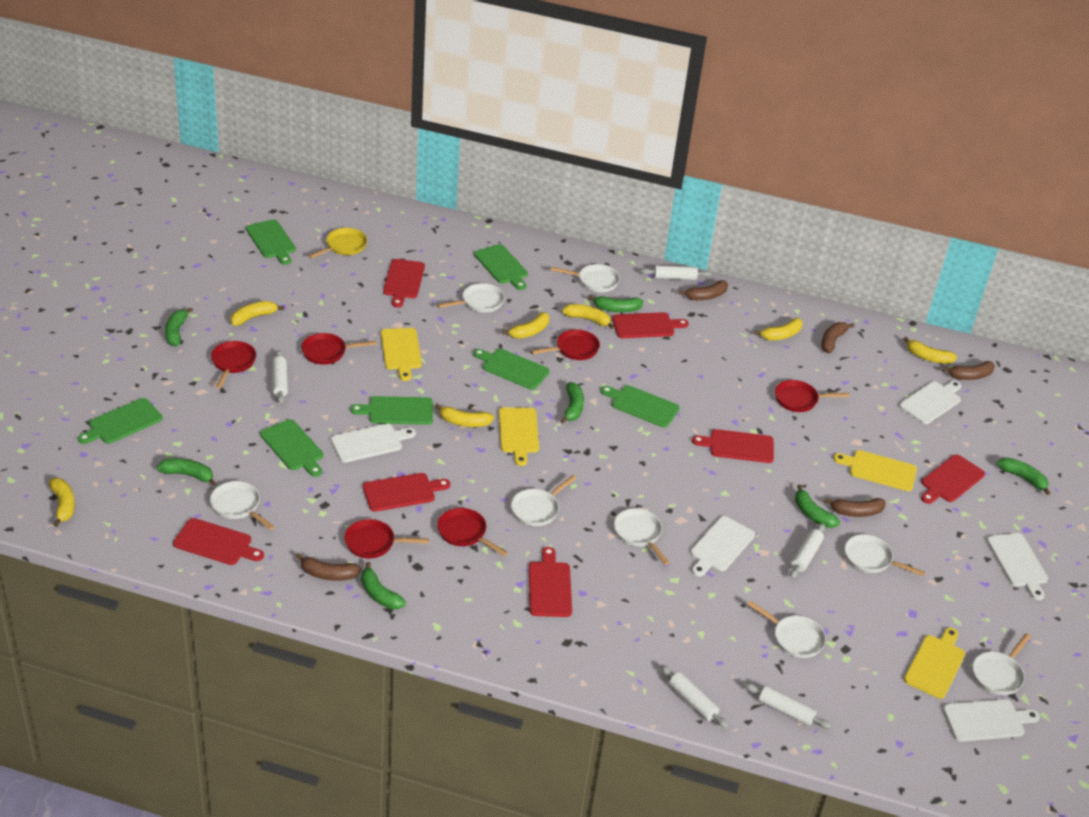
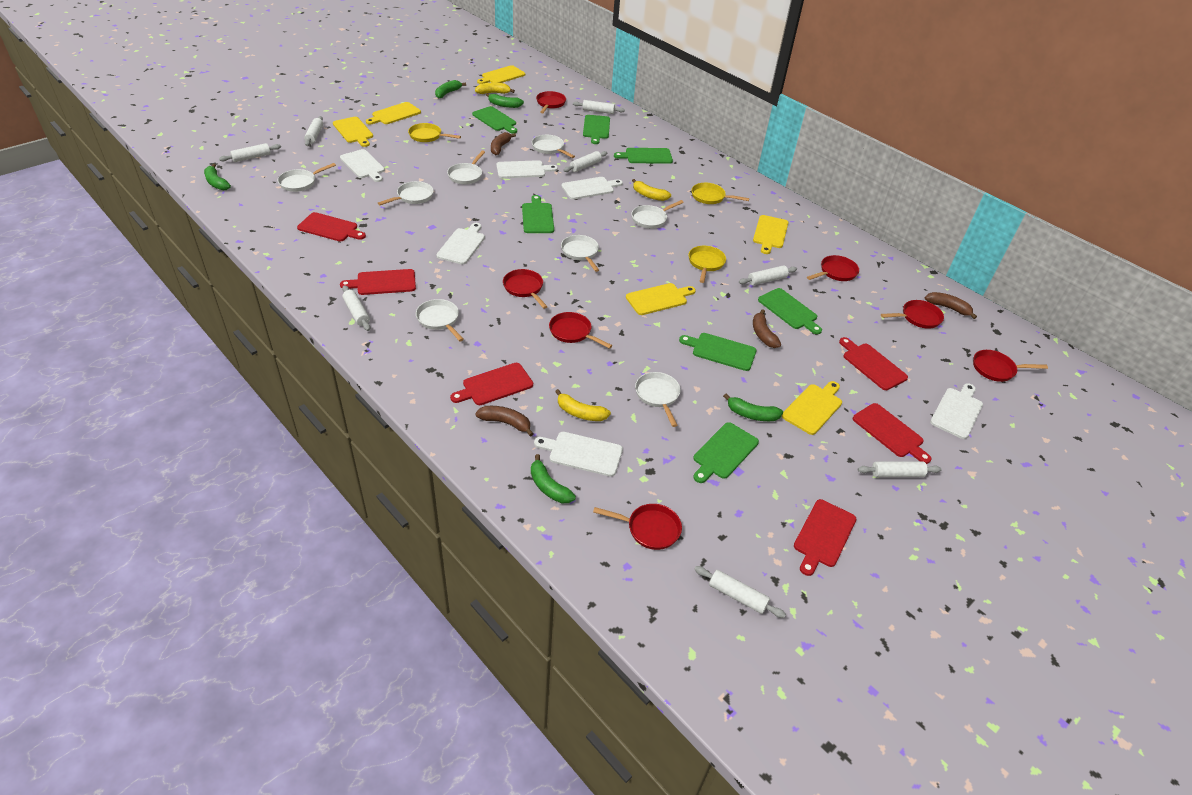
brown banana: [296,553,361,581] [679,280,728,300] [821,322,854,353] [824,498,886,517] [942,361,995,380] = 5 -> [475,406,534,437] [491,132,516,155] [753,309,781,348] [925,292,977,319] = 4
green banana: [157,458,216,486] [165,307,193,346] [361,562,406,609] [560,382,584,423] [588,295,643,312] [795,485,840,528] [997,458,1050,495] = 7 -> [204,164,231,191] [435,80,466,98] [486,93,524,108] [531,454,576,503] [723,394,783,421] = 5
red cutting board: [173,518,264,565] [363,473,450,512] [383,259,425,308] [529,547,572,617] [612,312,689,338] [692,429,774,463] [921,454,985,504] = 7 -> [297,212,366,241] [340,269,416,295] [450,363,533,405] [794,499,856,576] [839,337,908,390] [853,403,932,464] = 6
red pan: [211,341,256,389] [301,333,377,365] [344,519,429,558] [437,508,508,556] [531,329,600,360] [775,380,850,412] = 6 -> [503,269,548,309] [536,91,566,113] [549,312,612,349] [593,504,682,550] [807,255,859,281] [881,300,944,329] [973,350,1048,382] = 7
white cutting board: [331,423,416,463] [691,516,755,577] [899,381,961,424] [943,699,1040,742] [987,533,1048,600] = 5 -> [340,149,385,182] [436,223,485,265] [496,160,558,178] [534,432,623,477] [562,177,623,199] [930,383,983,439] = 6
white rolling pin: [272,350,288,404] [640,265,711,280] [661,665,728,729] [744,683,832,729] [790,523,825,579] = 5 -> [219,143,281,162] [304,116,323,146] [342,285,370,331] [563,151,607,172] [573,100,625,114] [694,566,786,618] [739,265,797,285] [858,461,941,477] = 8
yellow banana: [49,478,75,527] [231,301,284,326] [435,404,494,427] [502,312,549,339] [562,304,614,329] [754,318,803,340] [903,337,957,364] = 7 -> [475,83,515,94] [555,389,611,421] [632,179,671,201] = 3
yellow cutting board: [381,328,422,381] [499,407,539,466] [833,450,917,491] [904,628,965,699] = 4 -> [333,117,373,147] [366,102,421,125] [477,65,525,84] [626,283,696,315] [753,215,788,254] [782,381,842,435] = 6
yellow pan: [309,228,367,259] = 1 -> [408,123,461,142] [689,246,726,283] [692,183,749,204] = 3

